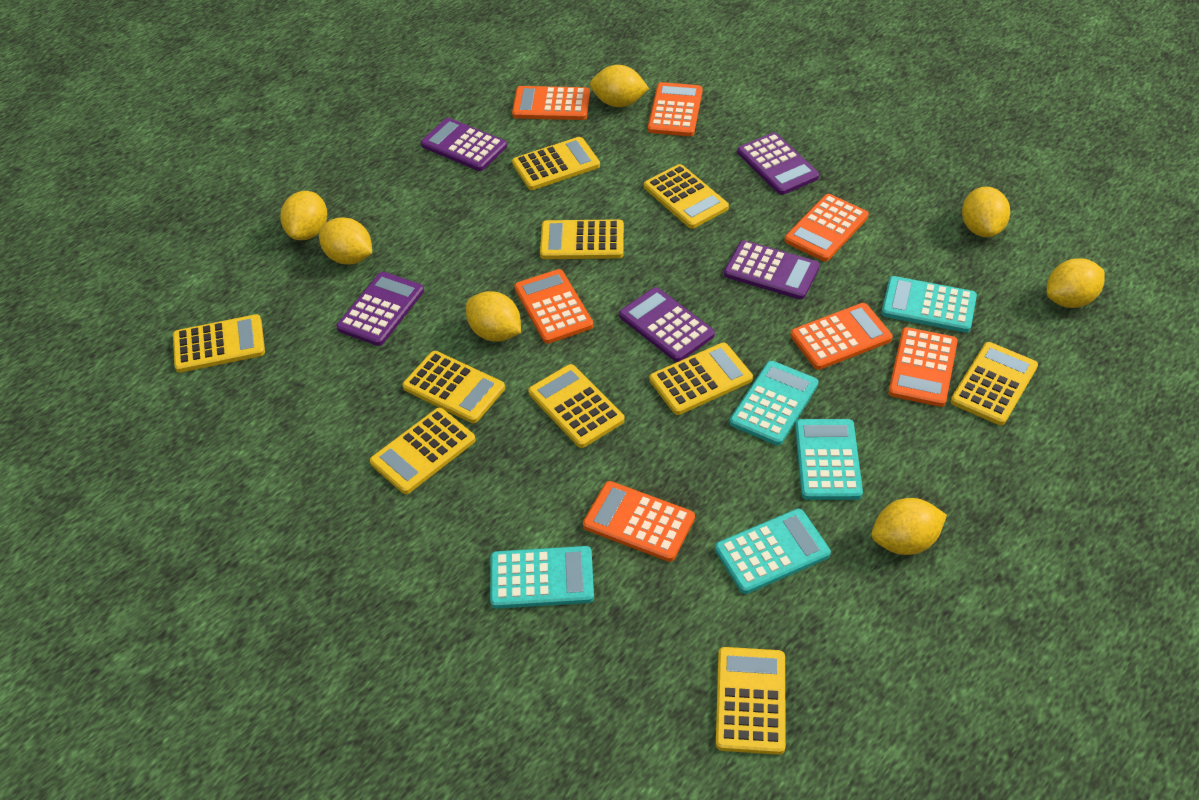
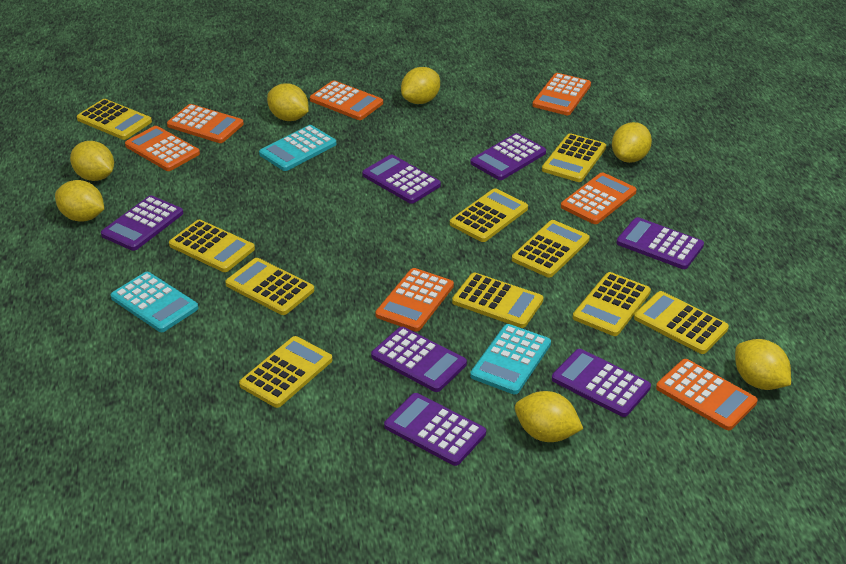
purple calculator: [336,272,424,346] [421,118,507,171] [619,287,715,362] [724,240,820,300] [737,132,819,195] = 5 -> [101,195,183,251] [362,154,441,204] [371,327,467,392] [384,393,486,466] [471,133,546,180] [552,349,651,417] [617,217,704,269] = 7
turquoise calculator: [490,546,594,609] [715,509,831,594] [730,361,818,445] [795,419,863,500] [881,276,977,333] = 5 -> [111,272,198,332] [259,125,336,171] [470,324,551,394] = 3

